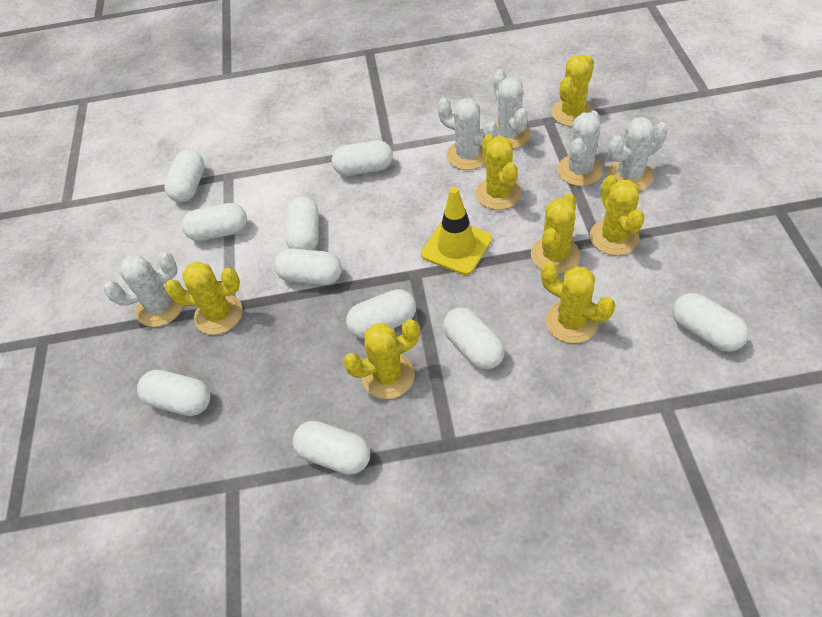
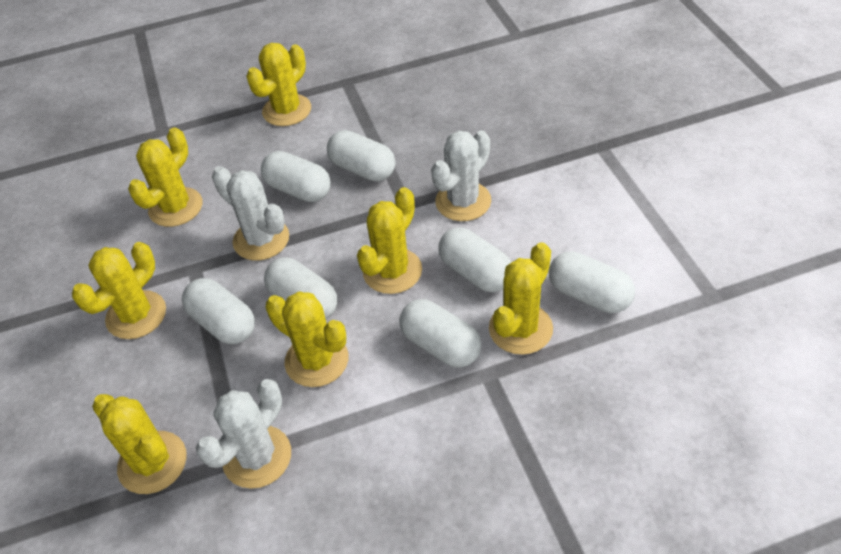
white cactus: [104,252,183,327] [437,98,497,170] [493,69,530,149] [557,111,603,186] [607,117,668,191] = 5 -> [196,379,291,489] [212,166,289,261] [431,131,491,221] = 3
white capsule: [137,370,211,416] [164,150,205,202] [182,203,247,241] [274,248,342,286] [285,197,319,250] [293,421,370,475] [332,140,393,176] [346,289,416,339] [443,307,505,370] [672,293,749,352] = 10 -> [182,278,255,344] [261,151,331,202] [264,257,337,319] [327,130,395,182] [399,299,481,368] [439,228,511,292] [549,252,635,313] = 7
yellow traffic cone: [421,187,492,275] = 1 -> none = 0

